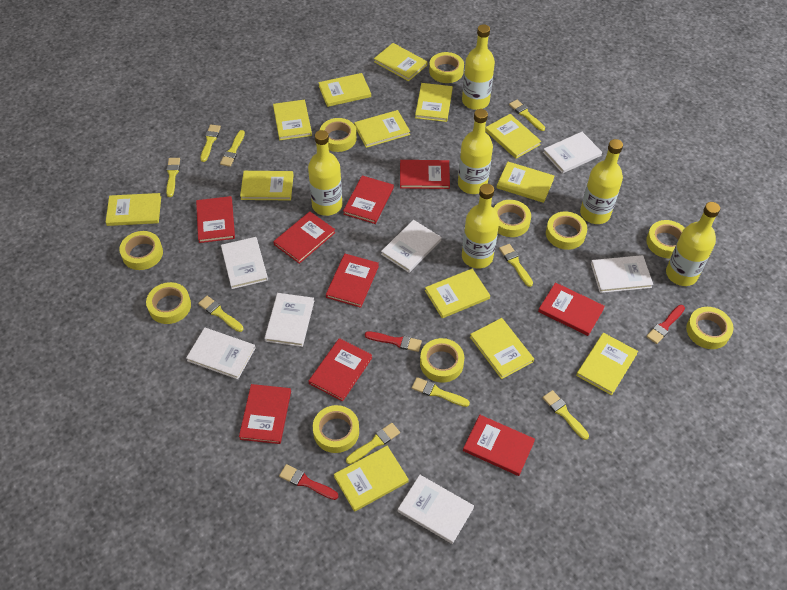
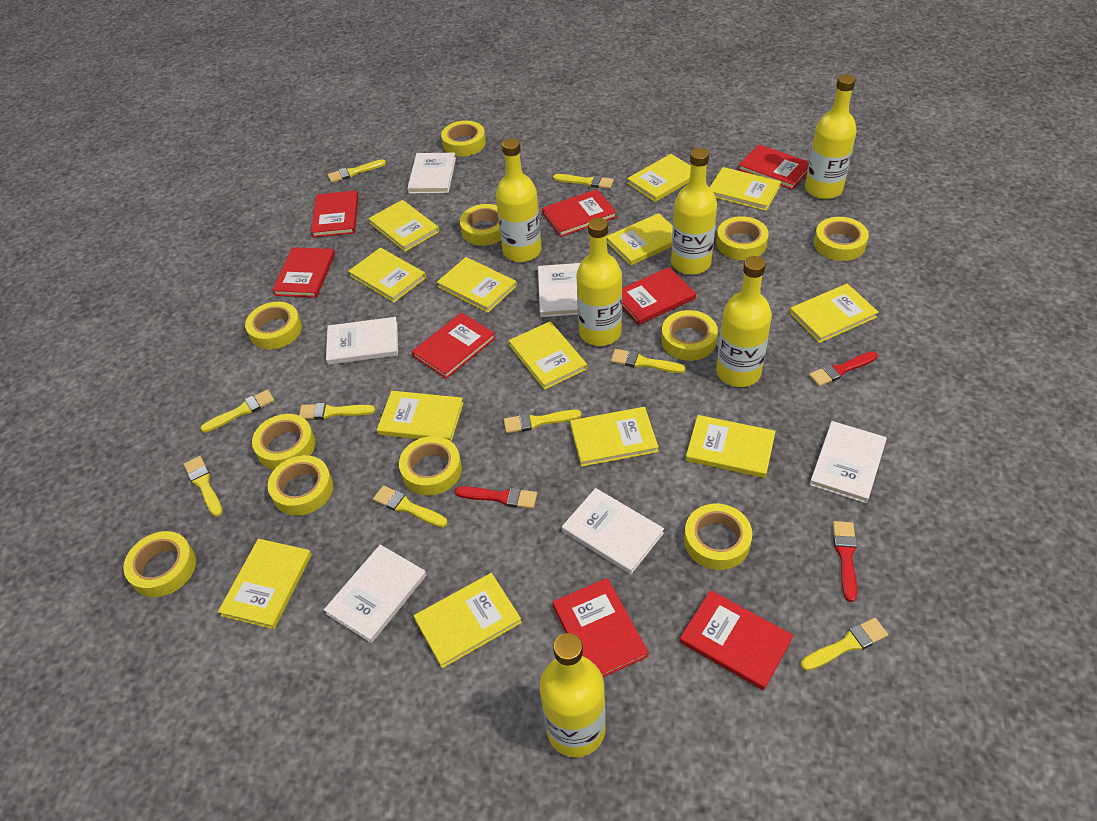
red book: [196,196,235,243] [239,384,291,444] [273,211,336,264] [309,338,372,402] [326,254,379,308] [343,176,394,224] [400,160,450,189] [463,415,535,476] [538,282,605,336] = 9 -> [272,247,335,298] [311,190,358,238] [412,312,496,379] [542,189,617,237] [552,578,649,677] [622,267,696,325] [680,590,793,691] [738,144,809,190] = 8
white book: [186,327,255,379] [221,237,268,289] [264,293,314,347] [381,220,441,273] [398,475,474,544] [543,132,602,174] [591,255,653,293] = 7 -> [324,545,427,643] [326,317,398,365] [407,153,456,194] [538,263,581,317] [562,488,664,574] [810,421,887,503] = 6
yellow tape: [119,231,163,270] [146,282,191,324] [313,405,359,453] [320,118,357,152] [420,338,464,383] [429,52,464,83] [494,200,531,237] [546,211,587,250] [646,220,684,258] [686,307,734,349] = 10 -> [123,531,196,597] [245,302,302,350] [252,414,315,470] [268,455,333,516] [399,436,462,495] [441,121,486,157] [460,204,501,246] [661,310,718,361] [684,504,752,570] [716,216,769,260] [814,217,869,261] = 11

